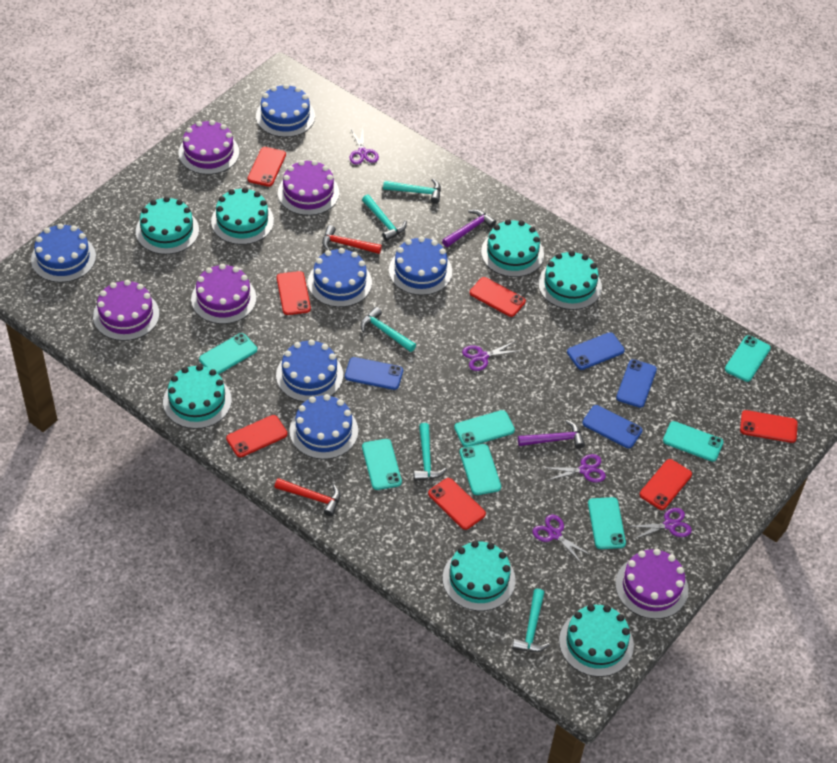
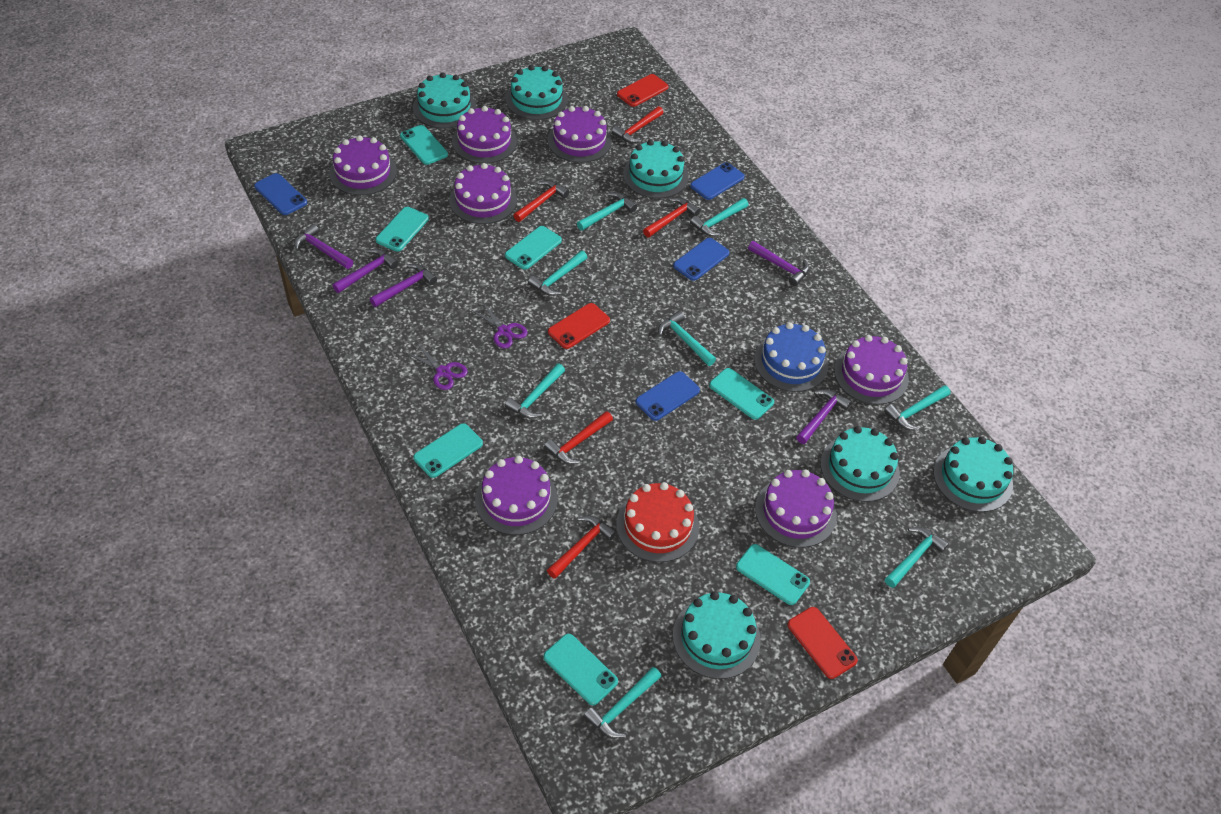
blue cake: [31,223,96,282] [256,84,315,137] [276,339,343,402] [289,394,358,459] [308,248,372,307] [389,236,452,295] = 6 -> [754,322,828,392] = 1
purple cake: [93,280,159,341] [179,120,239,175] [191,264,256,324] [278,160,339,216] [615,548,688,619] = 5 -> [329,135,397,195] [449,163,517,224] [452,106,517,164] [475,456,557,535] [547,106,612,163] [755,469,837,548] [834,335,909,405] = 7
purple hammer: [442,209,496,247] [518,420,585,449] = 2 -> [294,224,353,269] [332,249,399,293] [370,264,437,307] [748,241,809,286] [796,389,852,444] = 5
purple scissors: [349,128,379,165] [462,341,519,371] [532,515,592,564] [546,454,606,482] [627,508,692,540] = 5 -> [406,343,468,390] [470,301,527,349] = 2
red cake: none = 0 -> [616,482,699,562] = 1
red hammer: [275,478,340,517] [322,225,382,254] = 2 -> [513,180,569,222] [544,411,613,464] [547,516,617,579] [612,106,664,143] [643,197,701,237] = 5
red phone: [226,415,287,457] [248,147,286,187] [277,271,311,315] [428,478,486,530] [470,277,526,317] [640,459,692,510] [740,410,798,443] = 7 -> [548,303,610,349] [617,74,668,107] [787,607,858,679] = 3
turquoise cake: [136,196,199,254] [163,365,232,429] [211,187,274,245] [443,541,516,611] [481,219,544,277] [538,251,602,310] [559,604,634,677] = 7 -> [413,72,476,128] [506,65,568,120] [623,140,688,198] [673,591,761,679] [821,426,900,502] [933,437,1013,512] = 6
turquoise hammer: [360,307,416,352] [362,195,407,241] [383,179,441,204] [414,423,447,481] [512,589,550,652] = 5 -> [505,363,565,419] [528,250,587,296] [577,192,637,231] [583,667,662,739] [658,311,716,366] [690,198,748,236] [884,385,951,430] [885,527,949,588] = 8

